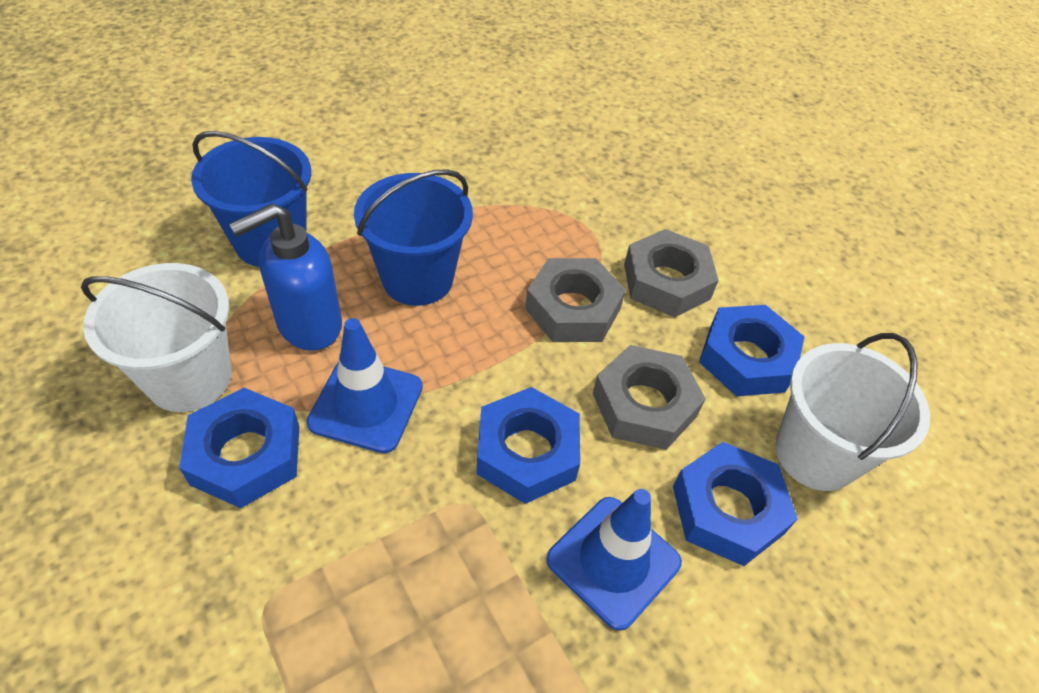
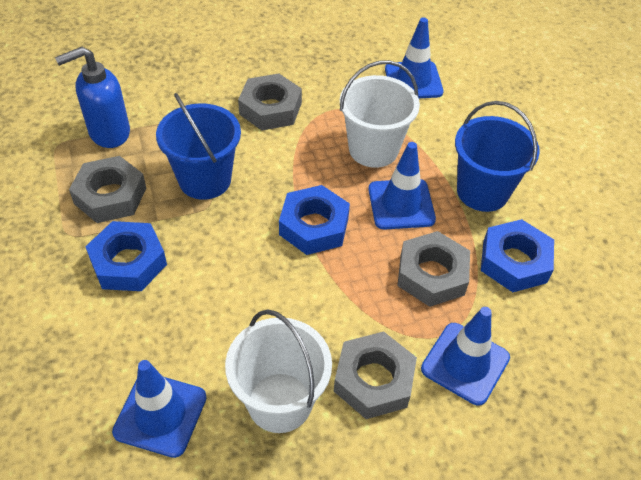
blue nut: [179,388,299,508] [476,387,580,504] [673,442,798,566] [699,305,804,396] = 4 -> [85,221,167,291] [279,185,350,255] [481,219,554,292] = 3
blue traffic cone: [307,318,423,453] [546,489,682,631] = 2 -> [112,360,207,458] [368,142,436,230] [385,17,444,98] [421,307,510,406] = 4
grey nut: [525,258,626,342] [593,345,706,450] [624,229,719,317] = 3 -> [69,156,146,223] [238,74,302,131] [334,331,417,419] [397,231,470,307] = 4

